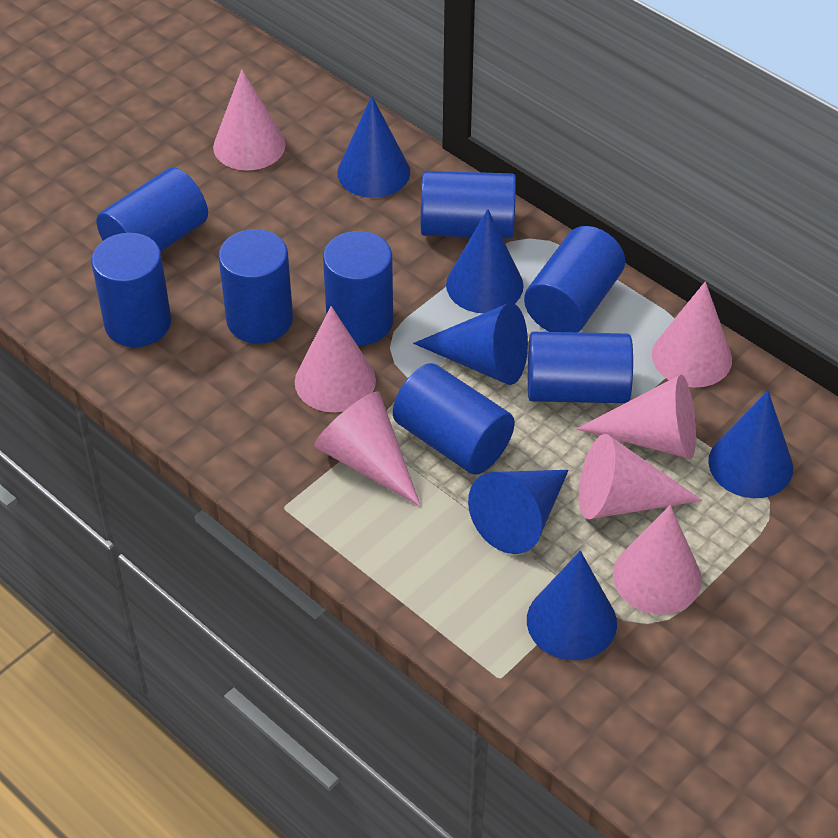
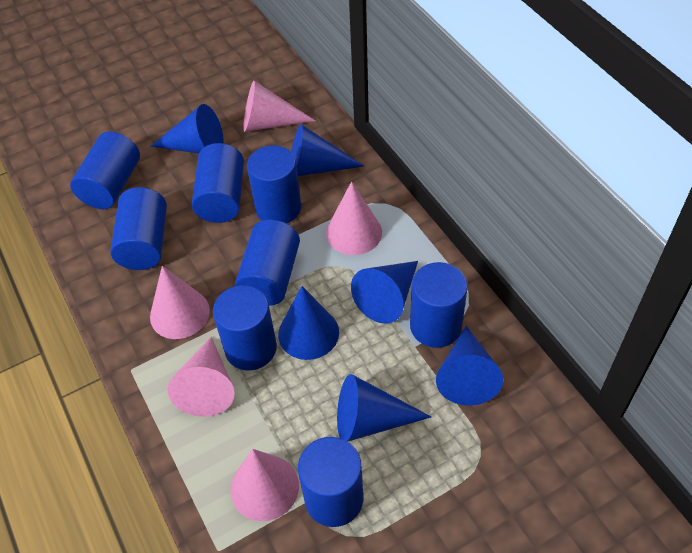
pink cone: [213,69,286,171] [295,306,376,412] [314,391,421,507] [576,375,696,459] [579,434,702,519] [613,505,702,614] [652,281,732,387] = 7 -> [150,266,210,339] [168,337,235,417] [230,449,299,521] [243,81,315,132] [326,181,382,255] = 5

